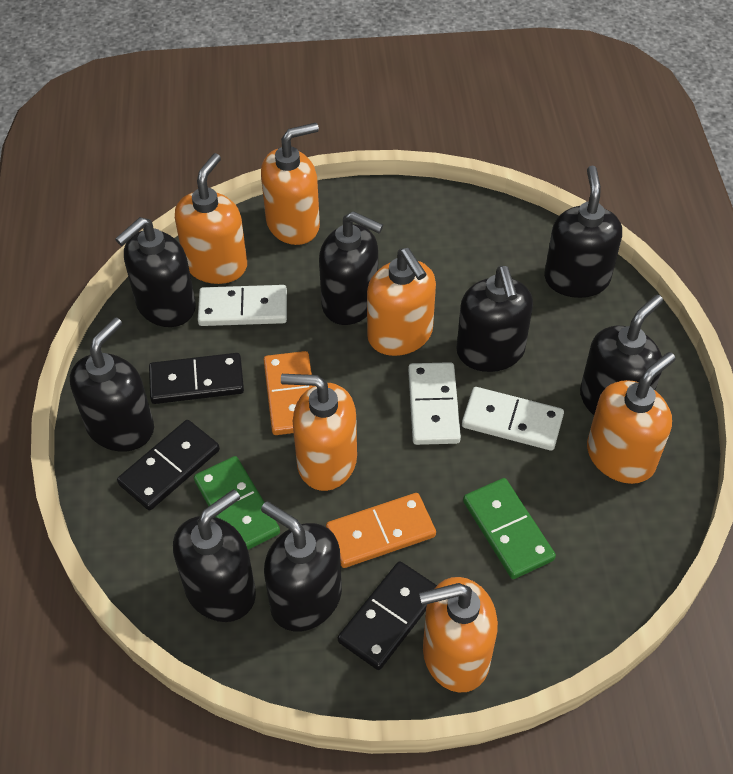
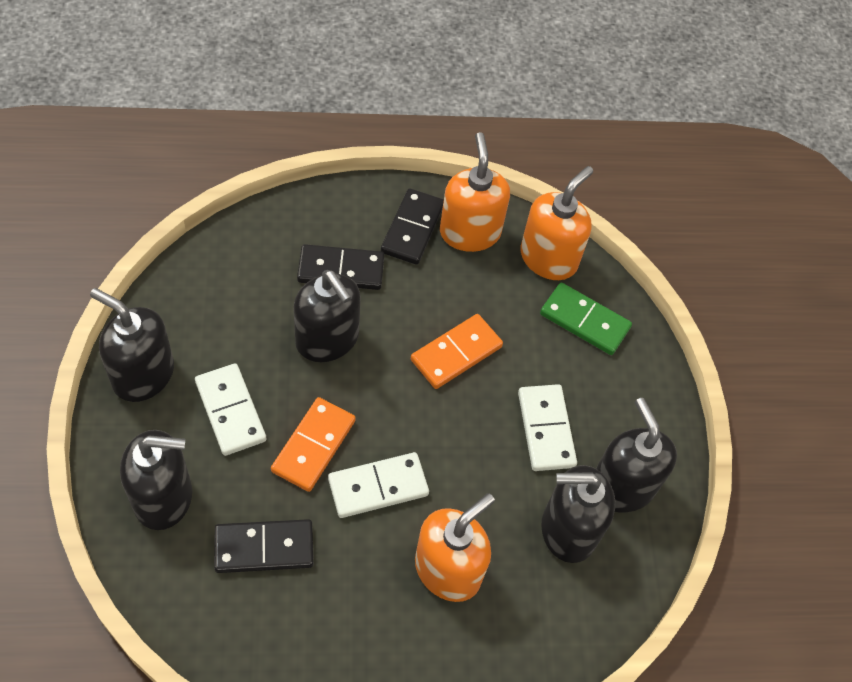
black soap dispenser: [70,317,154,452] [115,217,196,327] [173,489,256,622] [261,501,342,632] [319,211,383,325] [456,266,533,372] [544,165,622,298] [580,295,663,415] = 8 -> [90,288,174,402] [120,430,192,530] [293,270,361,362] [541,465,615,563] [596,398,677,513] = 5
green domino: [194,456,280,550] [463,478,556,579] = 2 -> [540,282,632,355] = 1
orange soap dispenser: [175,153,247,284] [261,123,320,245] [281,374,357,491] [367,248,436,356] [419,577,498,693] [587,352,676,484] = 6 -> [415,493,495,602] [440,132,510,252] [520,166,593,280] = 3

